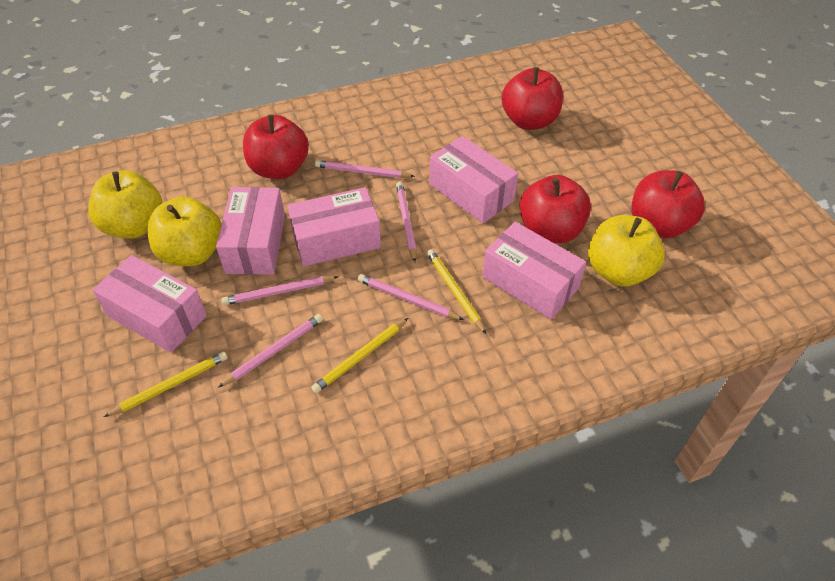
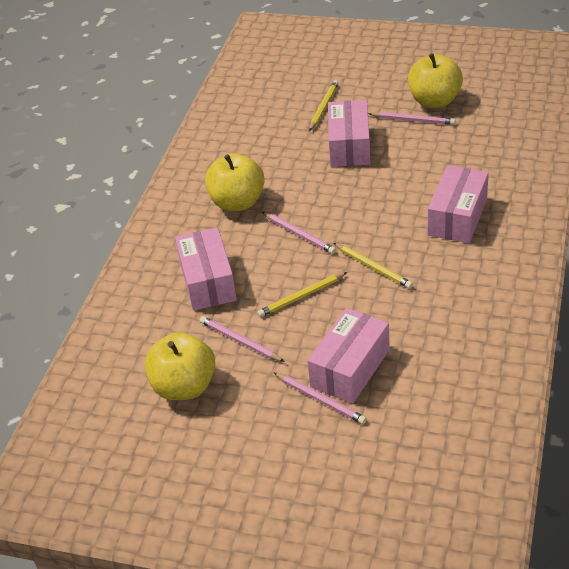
pink box: [93,255,207,353] [216,187,285,275] [287,187,381,266] [429,136,518,223] [482,222,586,319] = 5 -> [175,227,237,311] [307,308,390,404] [328,100,370,167] [428,165,489,243] = 4
pink pencil: [218,314,323,388] [222,276,339,305] [315,160,415,178] [358,274,464,320] [396,182,417,262] = 5 -> [200,316,285,362] [262,212,336,254] [274,373,367,424] [368,112,456,125] = 4
red apple: [243,115,309,179] [501,67,563,130] [520,175,591,243] [631,170,705,238] = 4 -> none = 0

